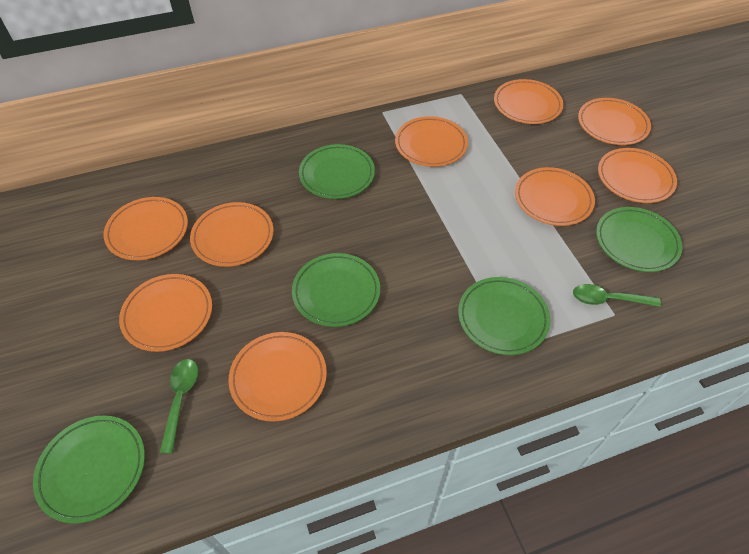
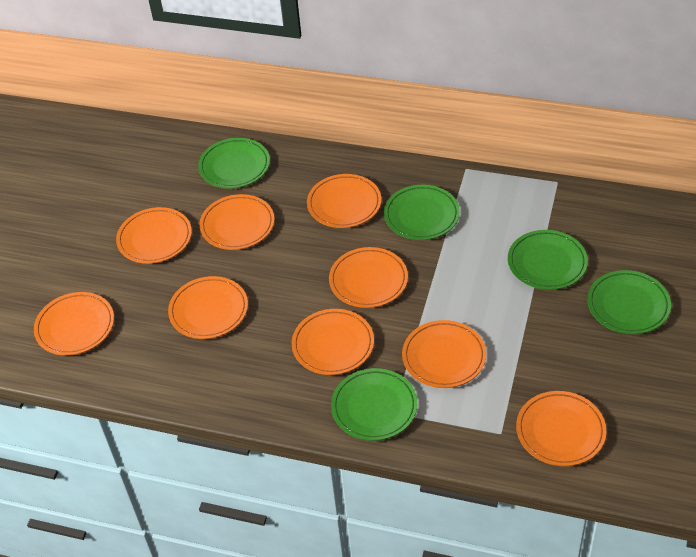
green spoon: [160,359,198,454] [573,284,661,307] = 2 -> none = 0

